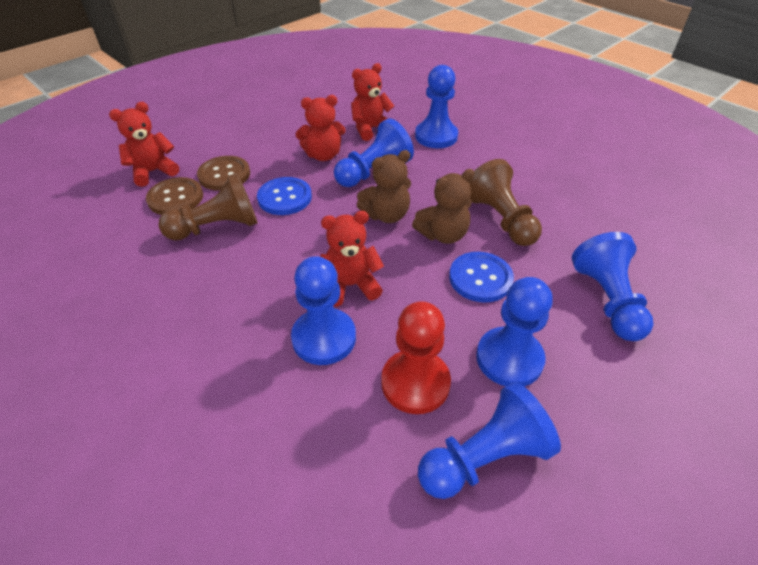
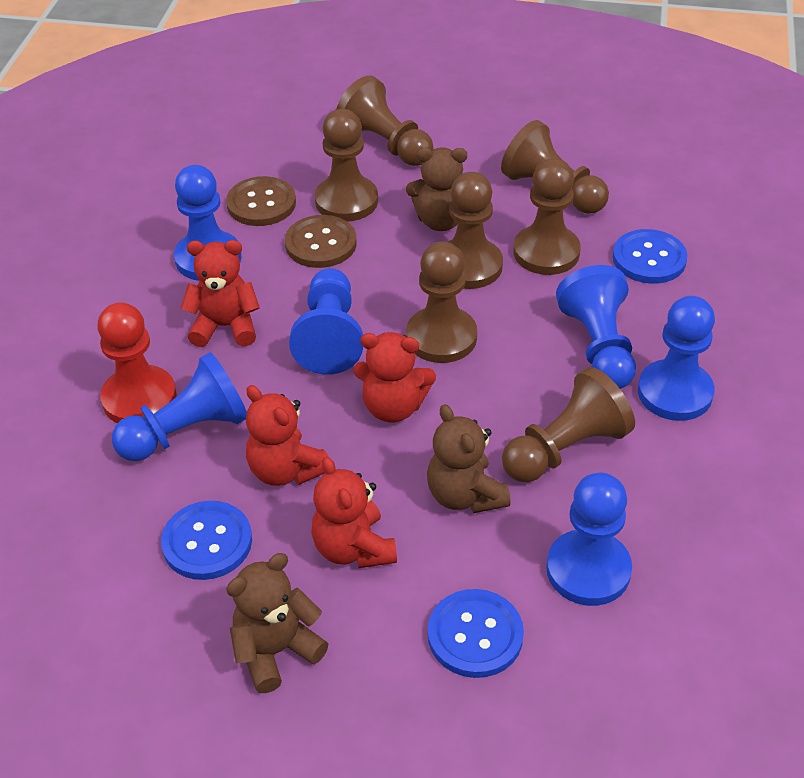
blue button: [257,177,312,215] [449,252,514,303] = 2 -> [161,501,252,580] [428,589,524,678] [613,229,687,284] = 3
brown pawn: [159,173,258,240] [469,159,542,246] = 2 -> [315,109,378,222] [336,76,434,166] [406,242,477,363] [448,172,503,289] [501,120,609,214] [502,367,635,482] [513,158,581,275] = 7
brown teddy bear: [357,150,411,223] [412,169,475,244] = 2 -> [226,553,328,693] [406,147,467,231] [427,404,511,513] = 3

